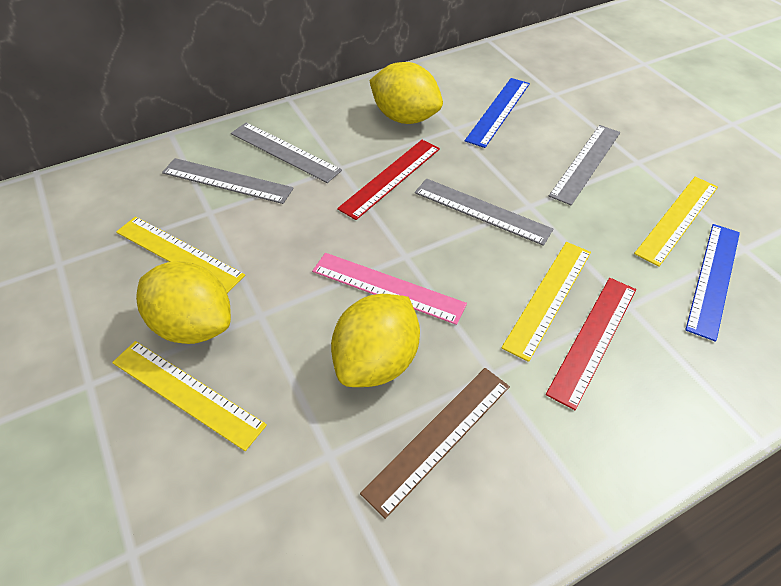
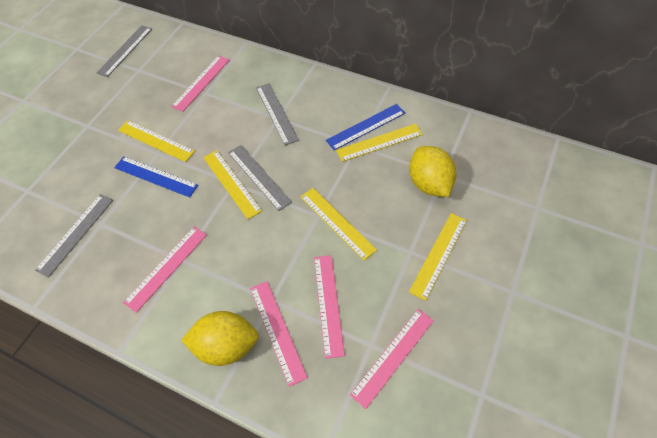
brown ruler: [360,368,510,519] = 1 -> none = 0
pink ruler: [312,253,467,325] = 1 -> [123,227,207,313] [171,55,229,112] [250,281,308,387] [314,255,345,359] [350,309,434,409] = 5
red ruler: [337,140,440,220] [546,278,636,410] = 2 -> none = 0
yellow lemon: [136,261,231,344] [331,294,420,387] [369,62,443,124] = 3 -> [181,311,259,366] [409,146,456,197] = 2
yellow ruler: [112,341,267,451] [116,216,245,293] [501,242,591,362] [634,177,718,267] = 4 -> [118,120,195,162] [203,150,262,219] [300,188,377,261] [336,124,423,162] [409,213,467,301] = 5

